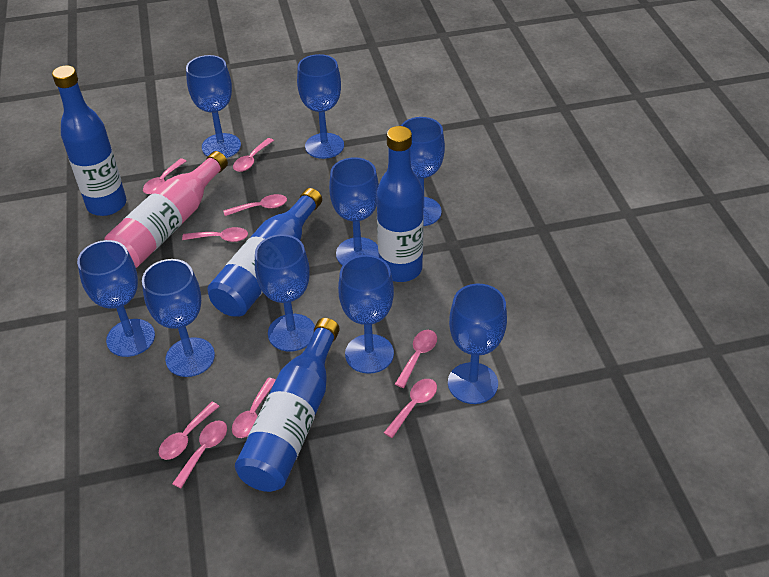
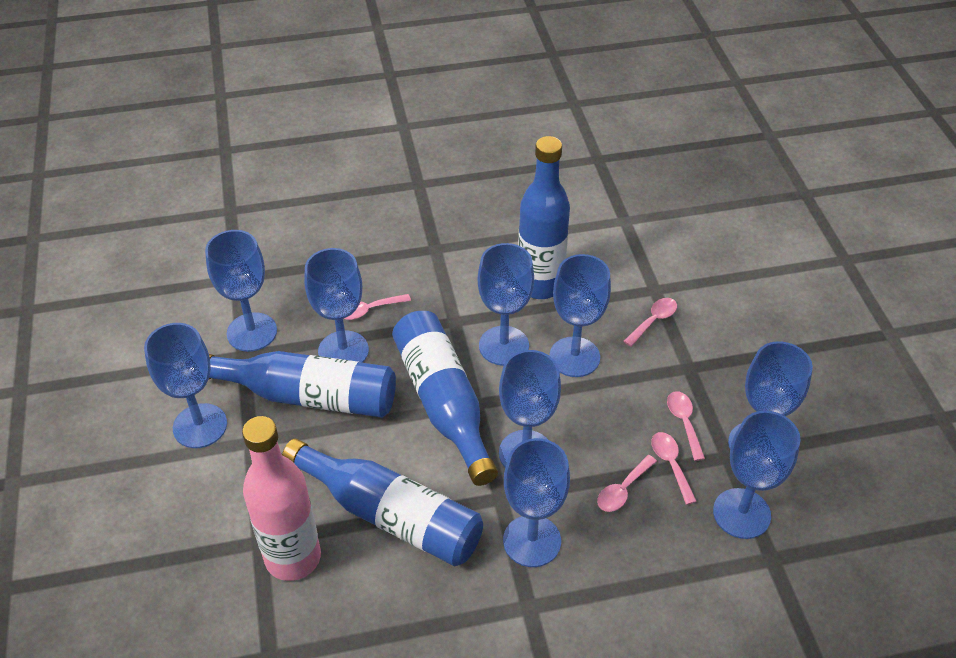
pink spoon: [143,158,186,194] [159,402,220,460] [172,420,227,488] [182,227,248,242] [223,194,287,216] [232,378,276,438] [233,138,274,172] [384,379,437,438] [395,330,437,388] = 9 -> [344,294,411,320] [597,455,657,512] [624,298,677,347] [651,432,697,505] [667,391,705,461] = 5

